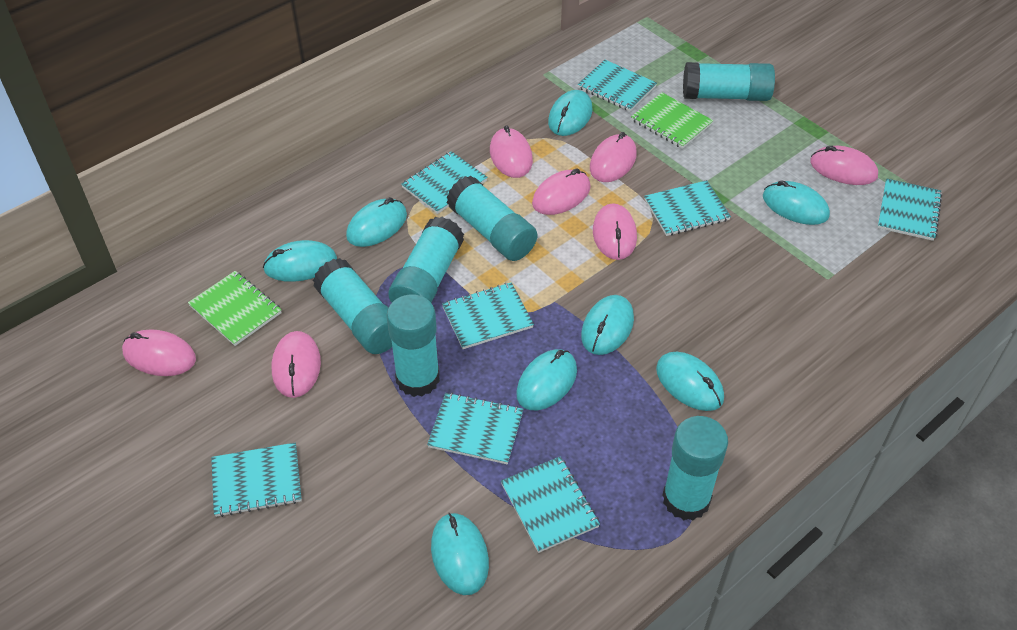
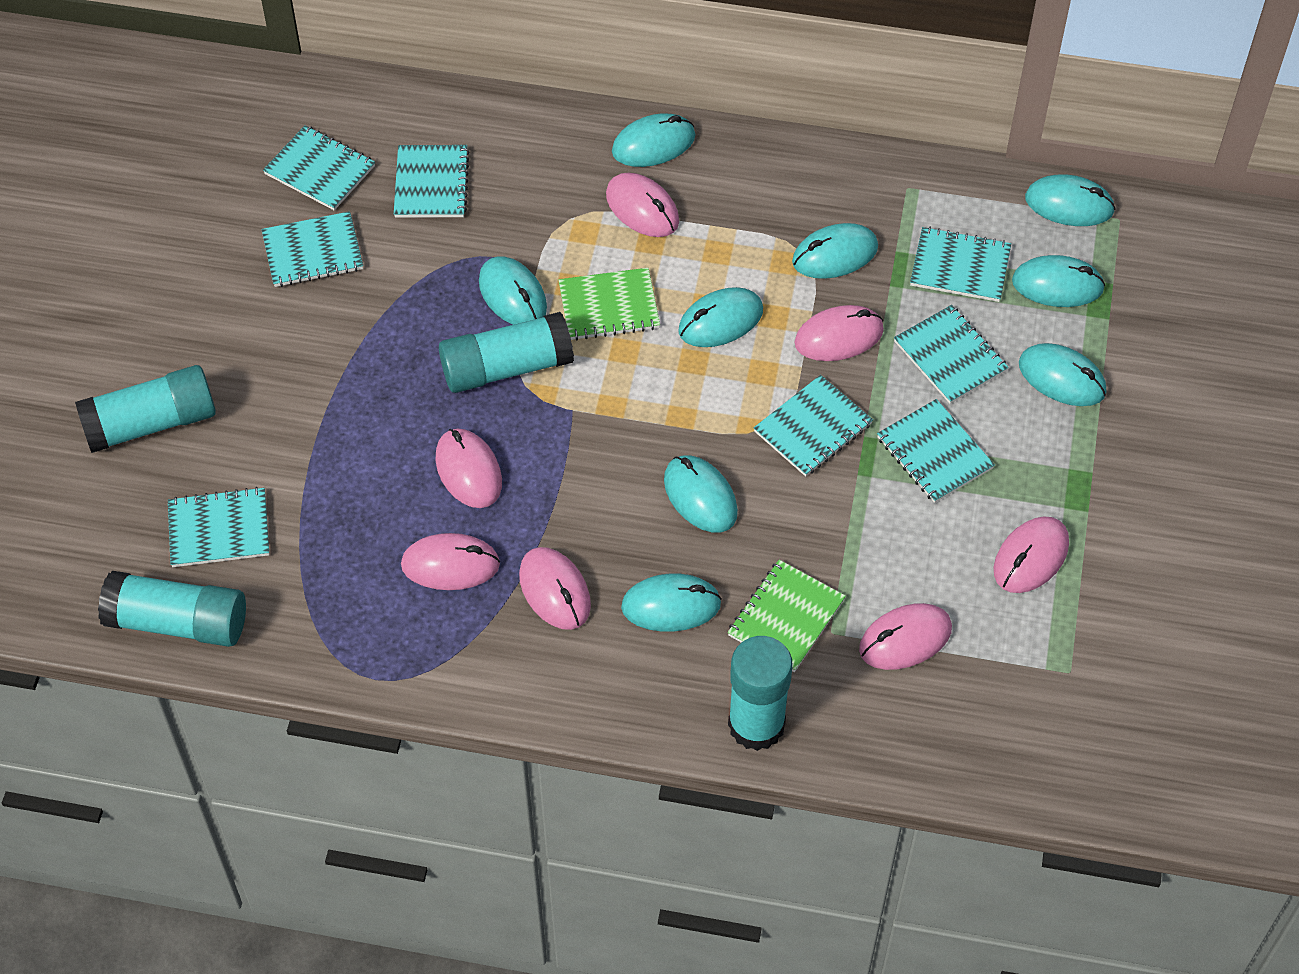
turquoise glue stick: [313,258,392,354] [387,294,440,397] [388,217,464,303] [447,176,537,261] [662,416,728,520] [683,62,775,101] = 6 -> [75,365,216,453] [98,571,246,647] [439,312,574,393] [728,636,793,751] = 4
turquoise mouse: [263,240,337,282] [346,197,407,247] [431,513,489,595] [516,349,577,410] [548,90,593,136] [581,295,634,355] [656,351,724,411] [763,180,830,225] = 8 -> [479,256,547,325] [612,113,695,167] [621,574,722,632] [664,455,738,533] [678,287,763,347] [792,223,878,279] [1012,255,1105,307] [1019,343,1106,406] [1025,175,1116,226] = 9

